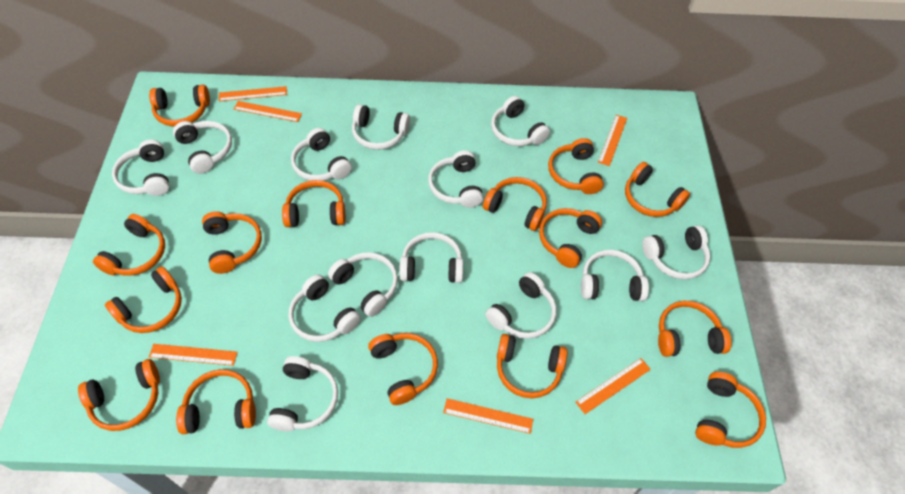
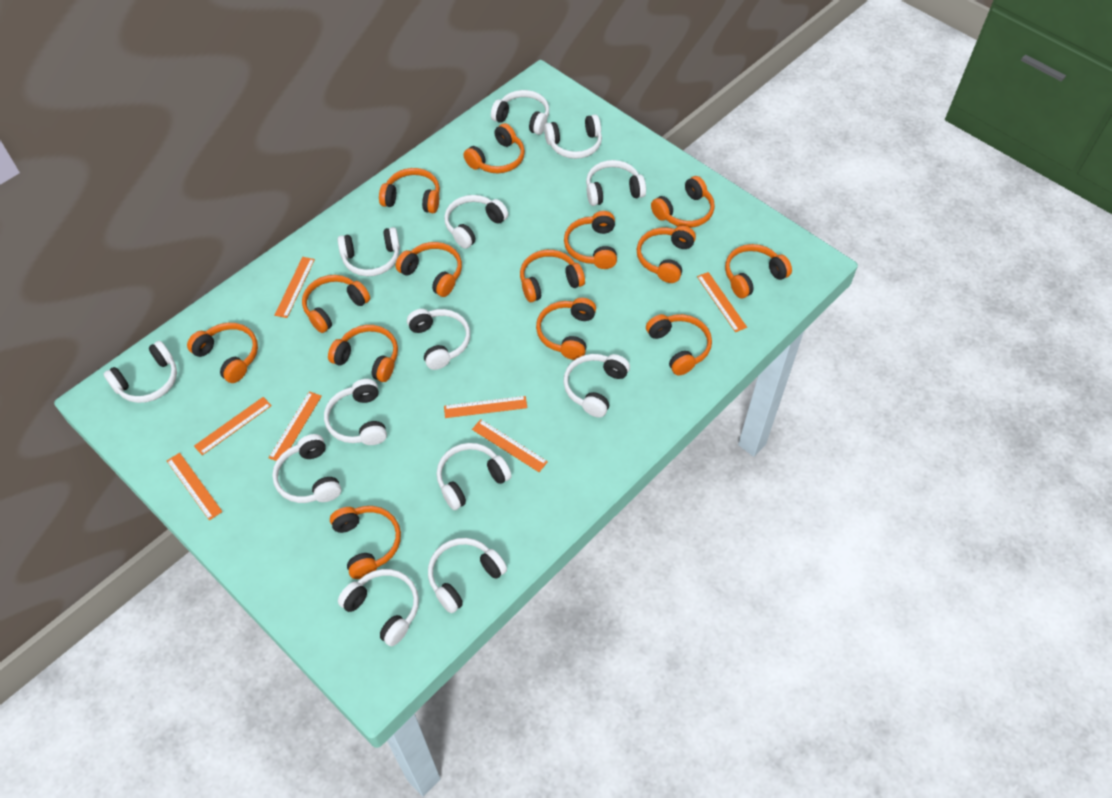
orange headphones: [78,359,160,431] [93,214,165,276] [105,267,182,333] [149,85,210,127] [176,369,256,434] [202,212,262,274] [282,180,345,227] [368,333,438,405] [483,177,547,231] [497,334,568,398] [539,208,602,268] [548,138,604,194] [625,162,690,217] [658,301,731,357] [695,372,766,448] = 15 -> [187,323,258,383] [302,275,370,333] [328,325,398,382] [330,506,401,579] [379,168,440,213] [395,242,462,297] [463,123,525,173] [520,250,585,302] [536,298,596,360] [564,211,617,269] [637,226,696,283] [646,314,712,375] [651,176,715,228] [725,244,792,298] = 14
orange ruler: [149,344,237,366] [219,86,287,101] [234,101,302,122] [443,398,533,434] [576,358,651,414] [598,115,627,166] = 6 -> [167,453,223,520] [194,397,272,455] [269,391,322,461] [274,257,315,318] [444,396,527,418] [472,419,548,472] [697,272,747,332] = 7

